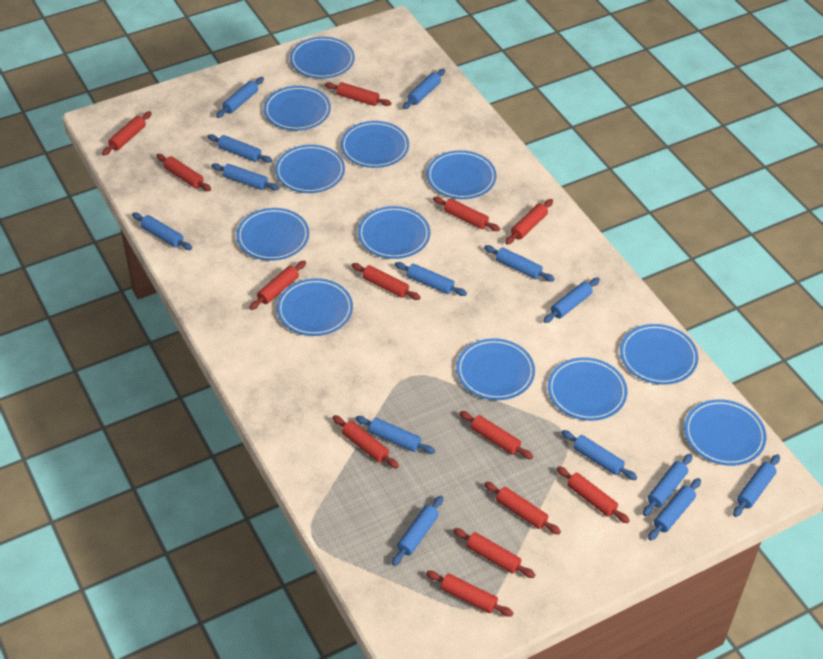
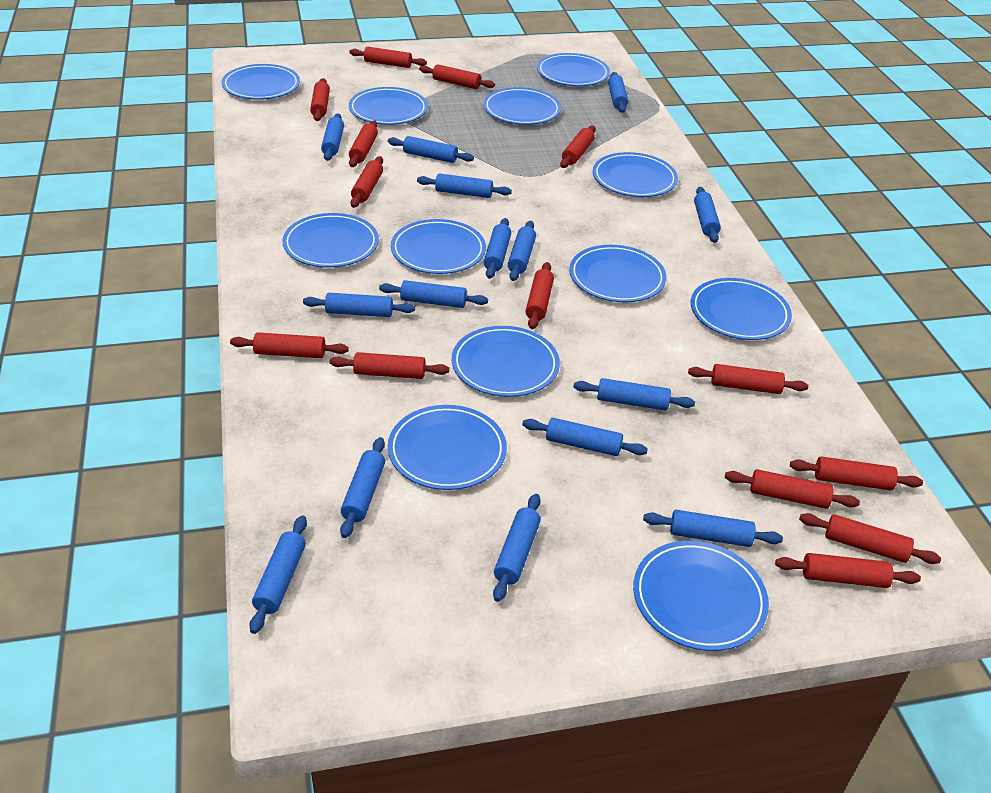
blue rolling pin: [132,213,192,250] [207,134,272,163] [211,163,280,190] [216,77,264,118] [355,416,435,454] [392,495,443,566] [395,262,467,296] [403,69,445,109] [484,245,555,282] [543,278,600,323] [561,430,637,480] [643,454,693,516] [648,478,701,541] [733,454,780,517] = 14 -> [249,516,307,634] [303,293,415,317] [321,113,344,161] [340,437,385,538] [379,280,488,308] [388,136,474,163] [417,174,512,198] [484,218,511,279] [493,494,541,602] [508,221,536,281] [522,418,648,456] [574,378,695,411] [608,72,628,113] [643,510,783,547] [694,187,721,243] = 15
red rolling pin: [102,111,152,155] [156,154,211,191] [249,260,306,310] [325,82,391,106] [333,415,399,469] [351,263,421,300] [426,571,513,617] [433,197,500,231] [453,528,535,578] [459,411,533,459] [484,482,561,535] [505,199,553,244] [557,466,630,523] = 13 -> [230,332,349,358] [310,78,330,121] [330,352,449,379] [349,47,427,68] [349,120,378,167] [350,156,383,208] [419,64,495,89] [526,262,554,329] [560,125,596,168] [688,364,808,394] [725,469,860,509] [775,553,921,588] [790,456,923,491] [799,513,941,564] = 14

